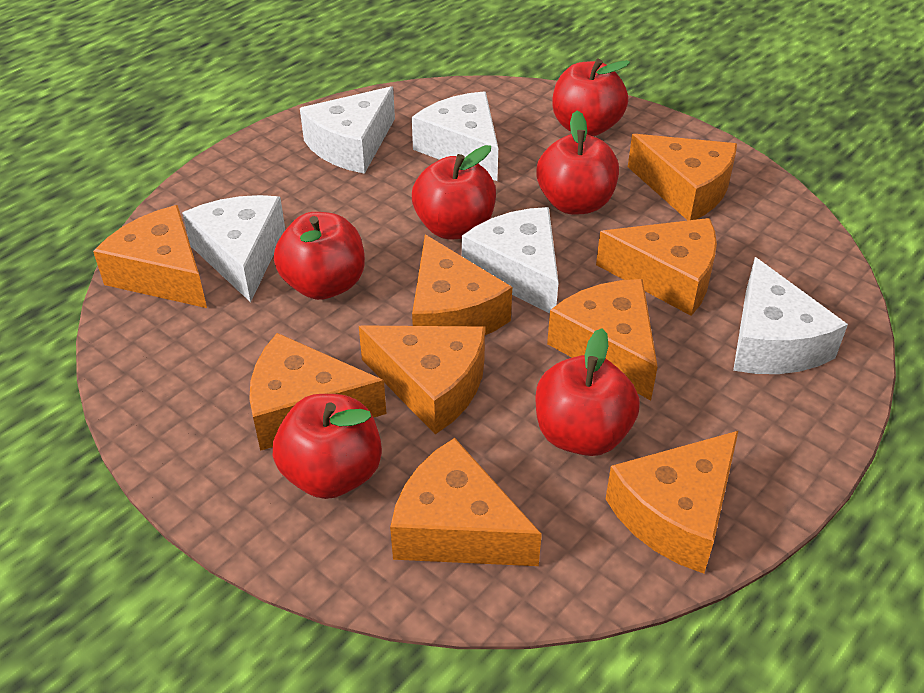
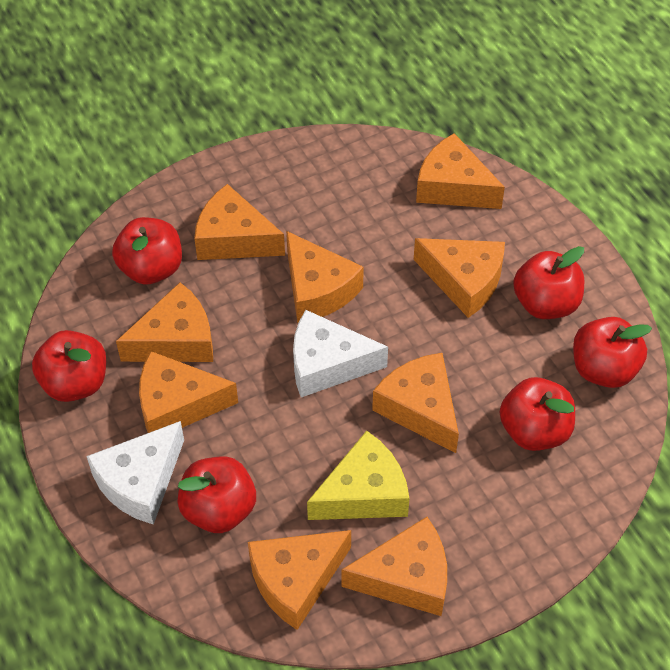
white cheese: [182,195,285,302] [300,86,395,174] [412,91,498,181] [462,207,559,313] [733,257,848,374] = 5 -> [86,421,184,525] [293,310,388,397] = 2
yellow cheese: none = 0 -> [307,430,410,520] = 1

